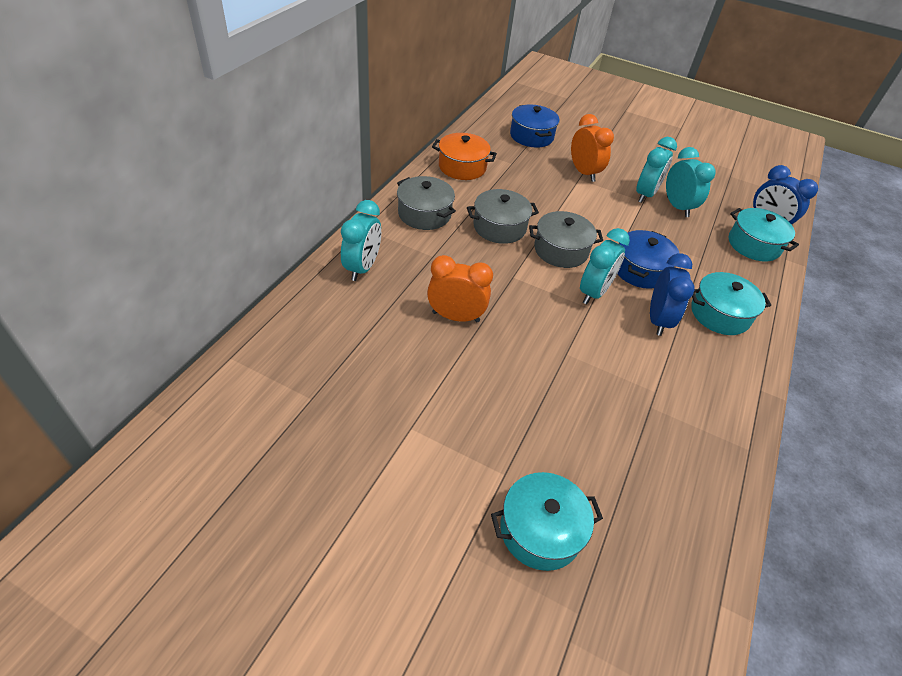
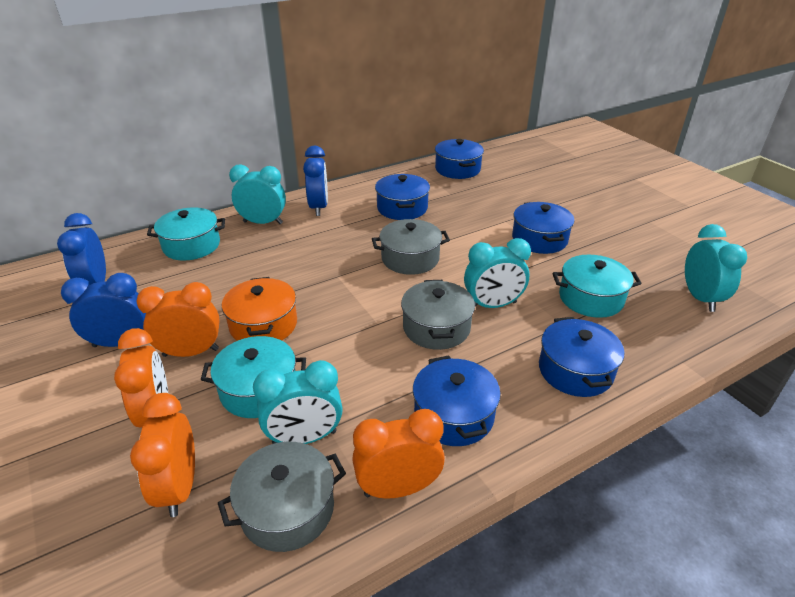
blue clock: [650,253,695,336] [753,165,818,225] = 2 -> [57,213,106,285] [61,273,146,347] [303,146,328,216] = 3
blue pot: [510,105,560,147] [617,230,679,289] = 2 -> [375,174,430,220] [413,355,501,446] [435,139,484,179] [512,202,575,254] [539,317,624,397] = 5
orange clock: [427,255,493,322] [571,114,614,182] = 2 -> [114,328,168,428] [130,393,195,517] [137,282,220,357] [352,409,445,499] = 4

